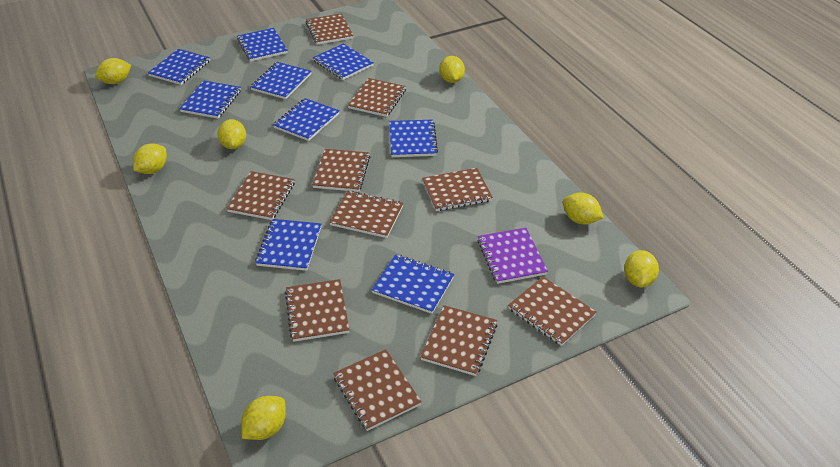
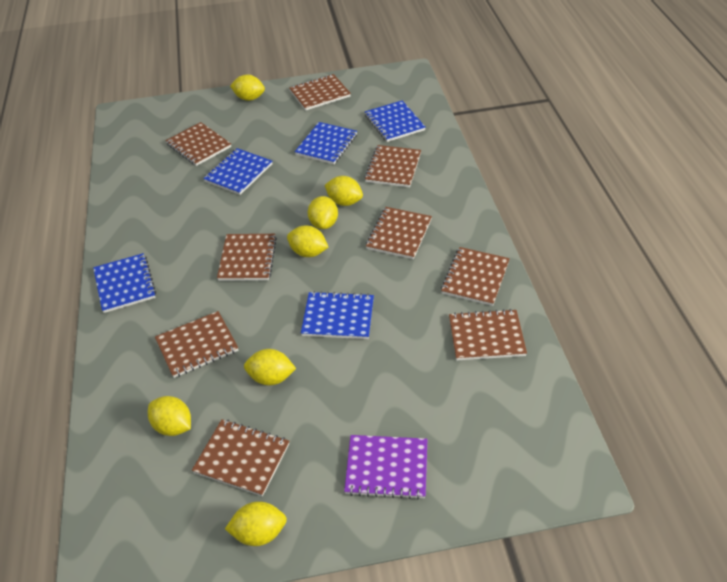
blue notebook: [148,49,210,85] [179,81,241,119] [237,28,288,62] [250,62,311,99] [255,219,321,271] [273,98,340,141] [313,43,374,80] [372,254,454,314] [389,120,438,157] = 9 -> [93,253,156,313] [203,148,272,195] [295,122,357,164] [301,291,374,339] [365,101,426,142] = 5
brown notebook: [226,171,295,220] [285,279,350,342] [306,13,354,45] [312,149,370,192] [329,191,404,238] [333,349,422,431] [348,78,406,117] [420,305,497,376] [422,168,493,211] [508,276,597,346] = 10 -> [155,311,239,378] [165,122,231,166] [192,419,289,496] [217,234,277,281] [289,74,351,111] [364,145,421,188] [366,207,432,259] [441,247,510,306] [449,309,527,361] = 9

